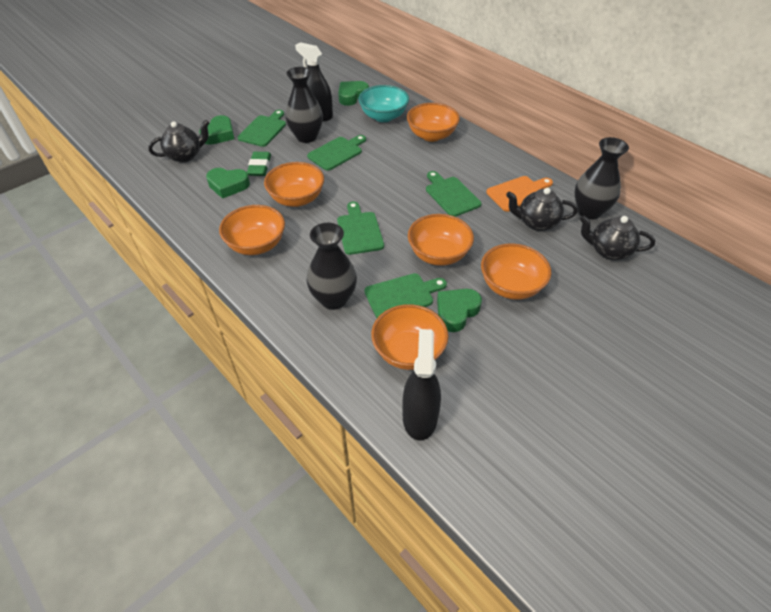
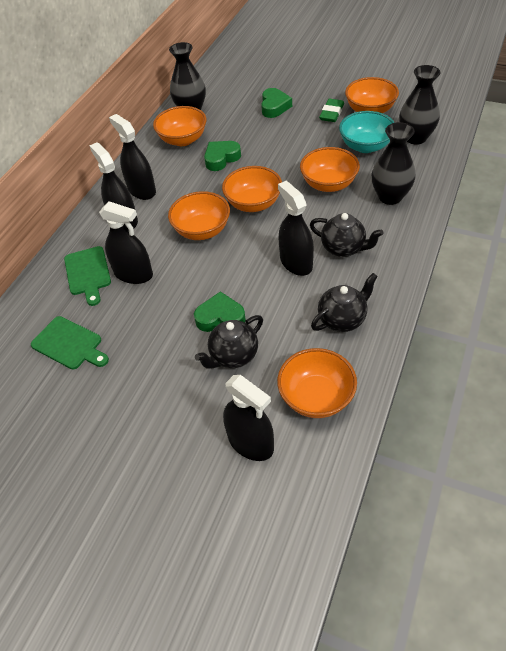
black spray bottle: [295,42,333,121] [402,329,441,441] = 2 -> [89,142,138,229] [99,201,153,284] [109,114,156,200] [223,375,274,461] [278,181,314,276] = 5
green cutting board: [238,110,286,147] [307,135,366,171] [337,202,384,255] [364,273,447,318] [426,171,481,217] = 5 -> [31,316,109,370] [64,246,111,306] = 2
green heart: [199,115,234,145] [206,168,250,199] [338,81,369,106] [437,289,482,332] = 4 -> [194,292,246,332] [204,141,241,171] [261,88,292,118] = 3
orange cutting board: [486,176,553,212] = 1 -> none = 0

